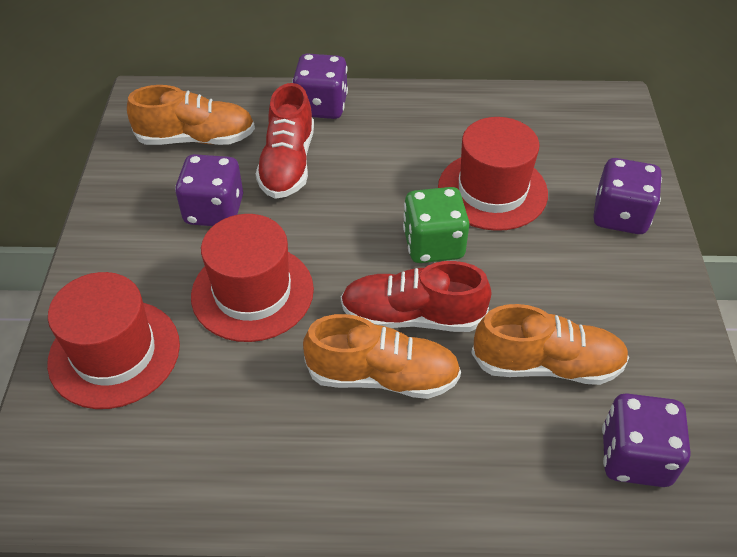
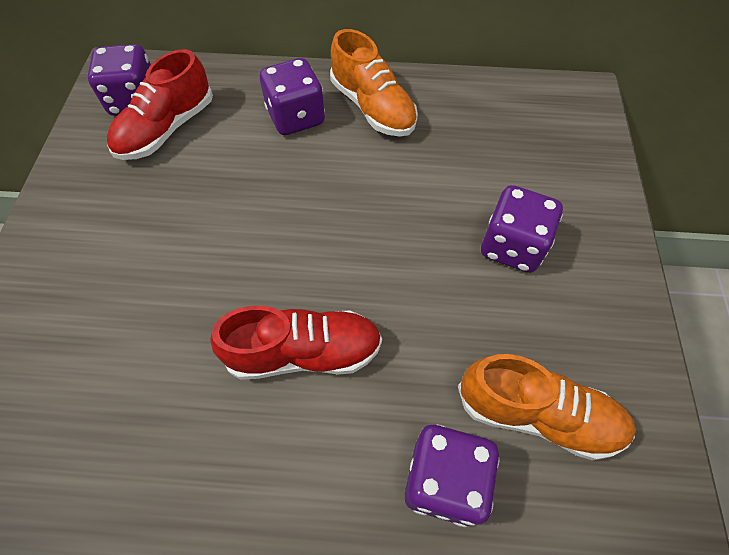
green dice: [403,187,470,263] = 1 -> none = 0
orange shoe: [127,85,255,145] [303,314,461,399] [471,304,629,385] = 3 -> [330,29,418,137] [458,354,636,461] = 2
red hat: [47,272,180,409] [191,214,314,342] [438,117,548,231] = 3 -> none = 0

